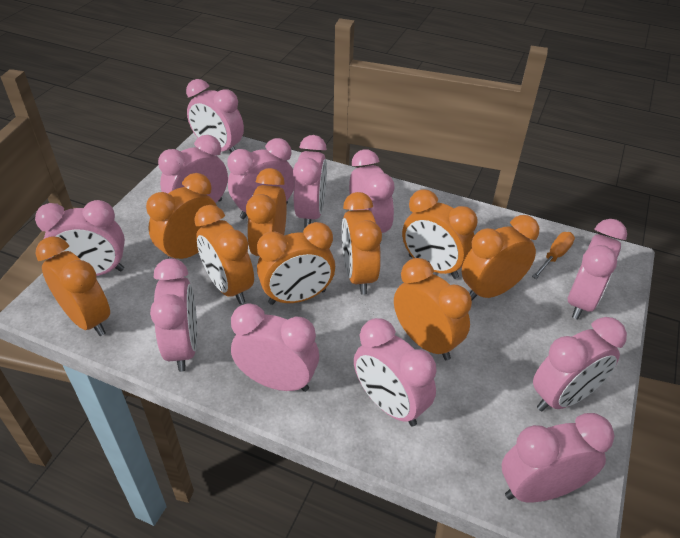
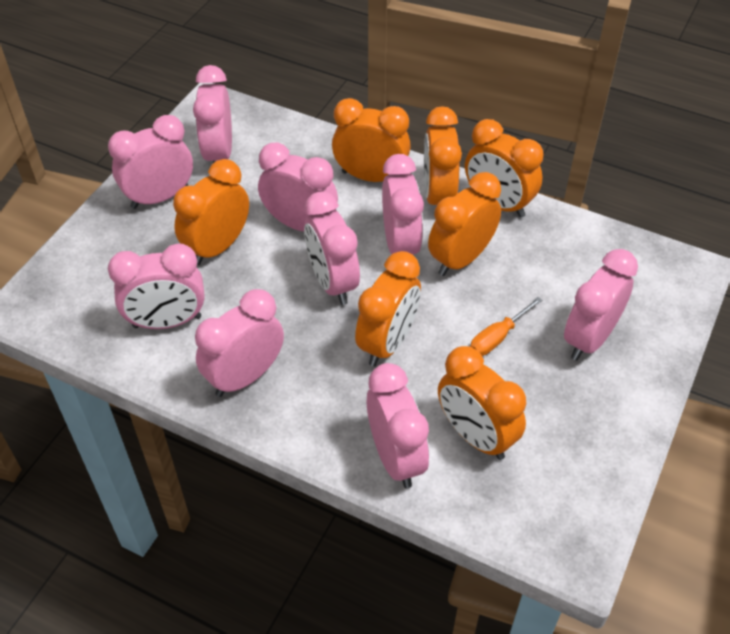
orange clock: [36,236,110,336] [146,173,217,259] [194,205,254,304] [246,168,287,256] [257,222,335,305] [342,192,382,295] [394,258,472,360] [402,189,477,279] [462,215,539,301] = 9 -> [173,159,249,265] [332,98,411,182] [355,251,421,366] [424,106,462,205] [428,172,501,276] [438,346,526,460] [465,119,543,218] = 7
pink clock: [35,200,125,276] [150,258,197,372] [158,135,228,203] [186,79,244,153] [227,138,295,219] [231,303,319,392] [293,135,327,227] [349,149,395,233] [354,318,437,426] [502,413,614,502] [533,317,627,411] [568,219,627,319] = 12 -> [108,115,193,209] [108,243,205,329] [193,65,232,163] [195,289,284,397] [258,142,338,231] [304,191,360,305] [367,363,429,488] [382,154,424,255] [564,249,638,361] = 9

